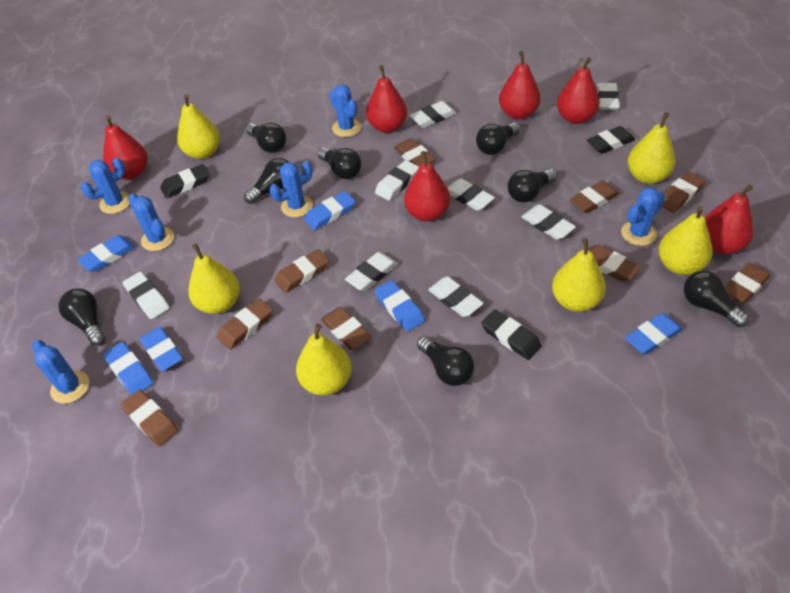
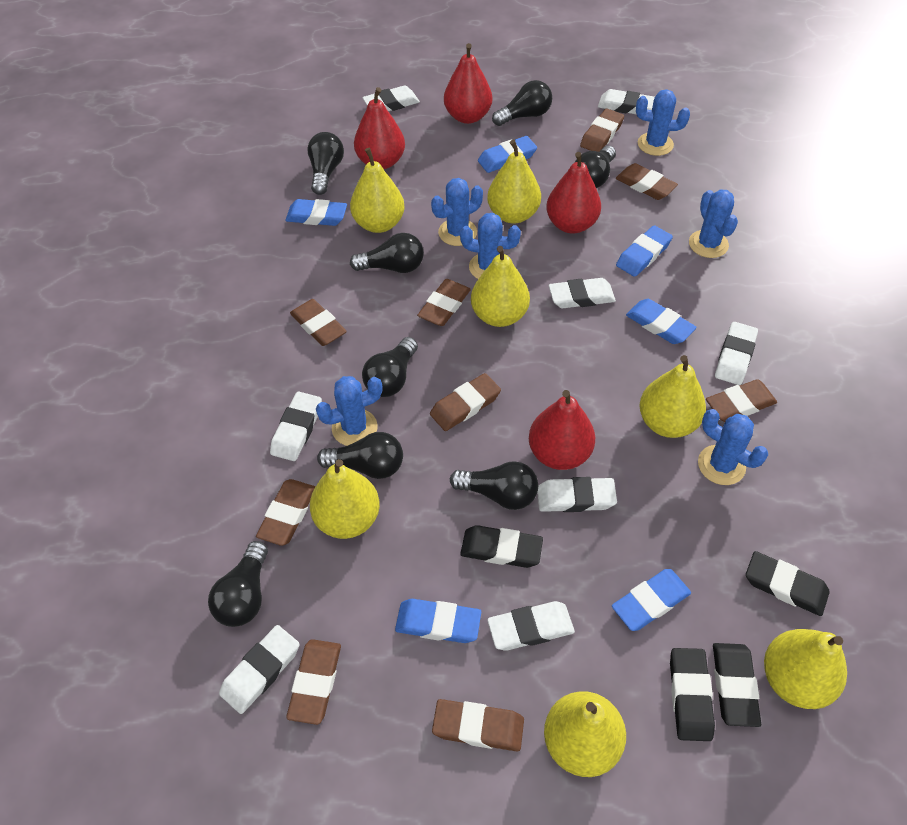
black eraser: [160,164,209,198] [481,310,542,360] [587,126,635,154] = 3 -> [460,525,543,568] [670,648,715,741] [713,643,761,727] [746,551,830,616] = 4
red pear: [103,115,148,180] [366,65,407,133] [404,151,450,222] [499,51,541,119] [557,57,600,124] [705,185,754,254] = 6 -> [354,87,405,169] [444,43,492,124] [529,390,595,470] [546,152,601,234] = 4
yellow pear: [177,95,220,159] [188,243,240,314] [296,323,352,395] [552,238,606,312] [628,112,675,184] [658,206,713,275] = 6 -> [310,459,380,539] [350,148,405,233] [471,246,530,327] [487,140,541,223] [544,691,626,777] [639,355,706,438] [764,629,847,709] = 7

